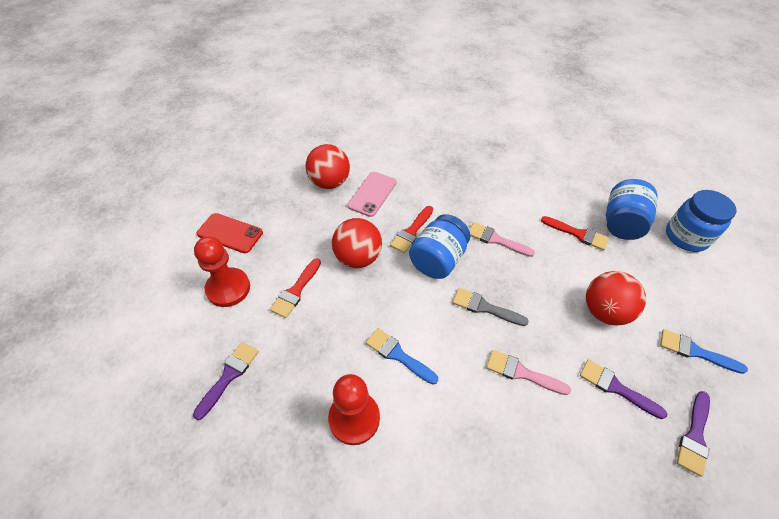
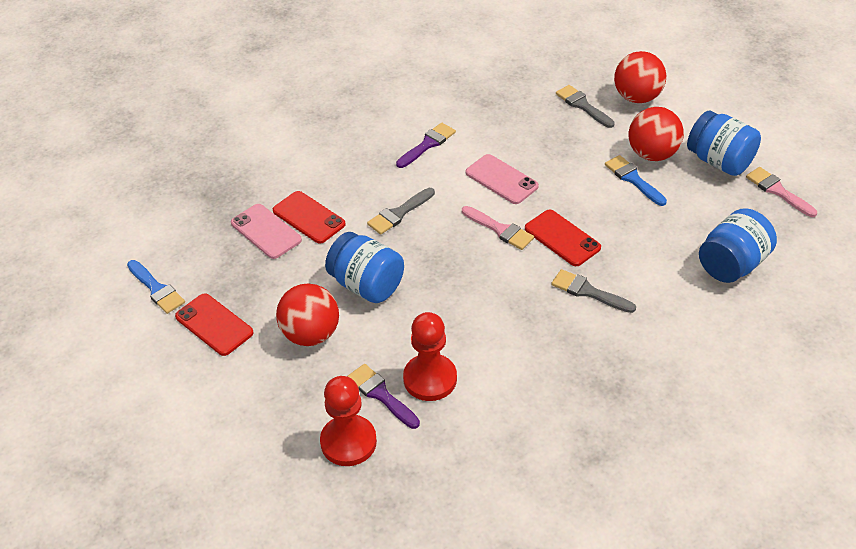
grey brush: [453,288,529,326] = 1 -> [367,188,435,235] [551,269,636,313] [556,85,615,128] = 3
pink phone: [347,172,396,217] = 1 -> [231,204,302,259] [466,154,539,204] = 2
purple brush: [193,342,259,420] [580,359,668,419] [677,391,710,477] = 3 -> [347,364,420,429] [396,123,456,168] = 2
red brush: [270,258,321,318] [390,206,433,253] [541,216,609,250] = 3 -> none = 0
red phone: [197,213,263,253] = 1 -> [175,293,254,356] [273,191,346,244] [525,210,601,266] = 3

